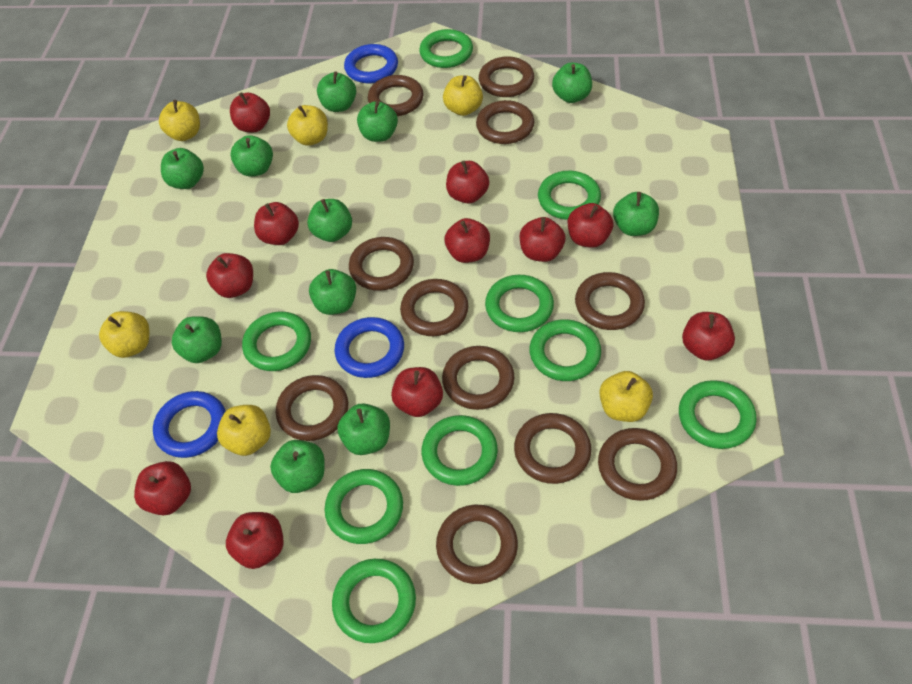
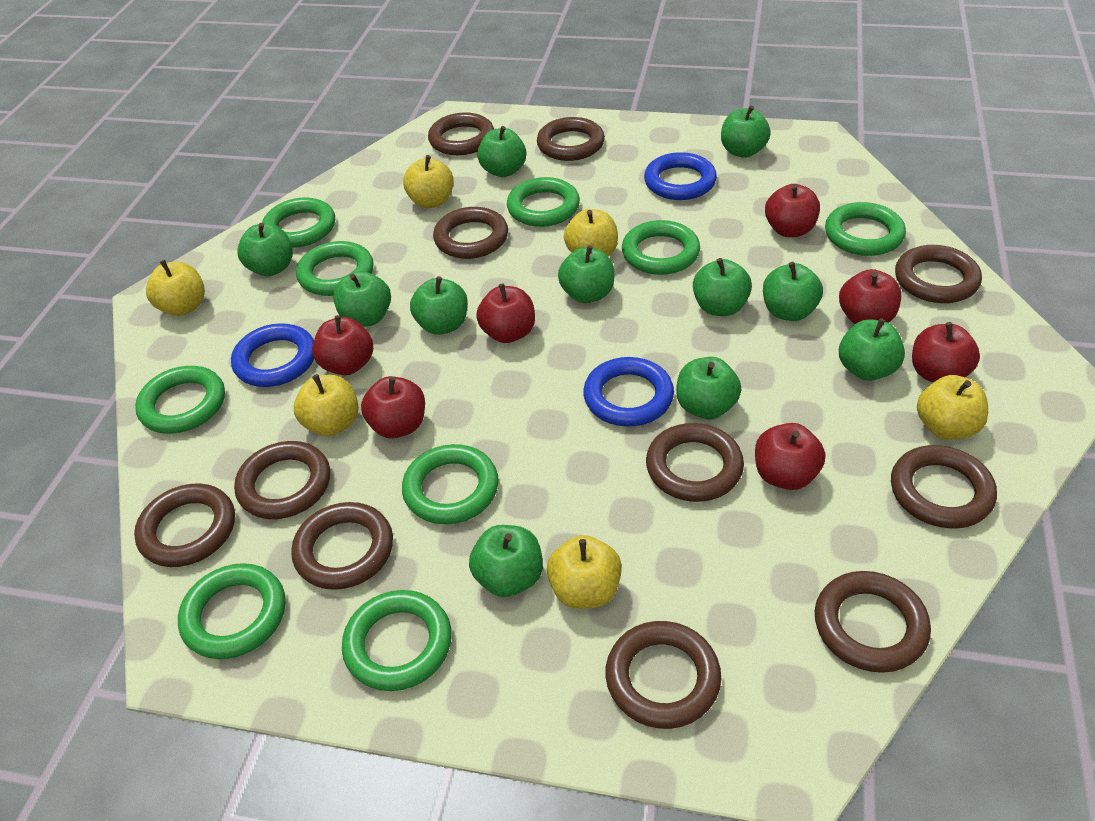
red apple: [134,461,191,515] [206,253,253,298] [226,512,283,569] [230,92,270,132] [254,202,299,245] [391,367,443,417] [445,218,490,263] [446,161,489,204] [520,217,566,262] [568,203,613,248] [682,312,735,360] = 11 -> [312,315,373,375] [361,376,425,438] [476,284,535,343] [755,423,825,490] [765,184,820,237] [839,269,901,324] [912,322,980,383] = 7

